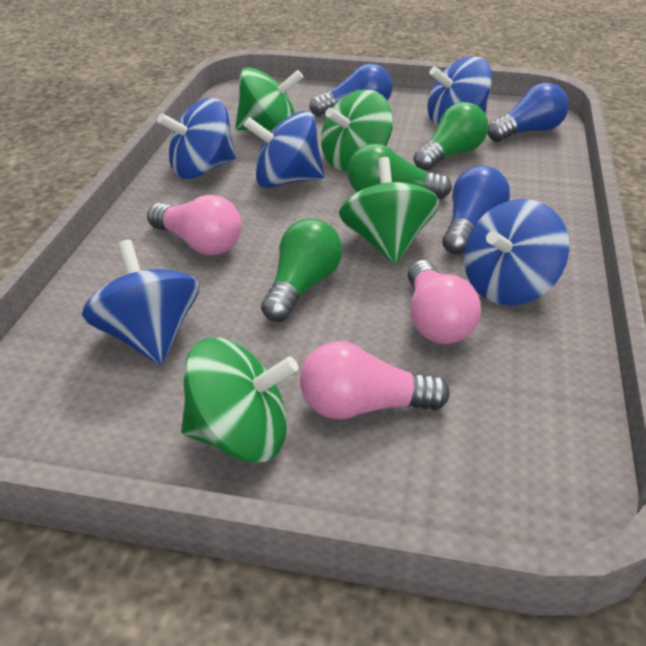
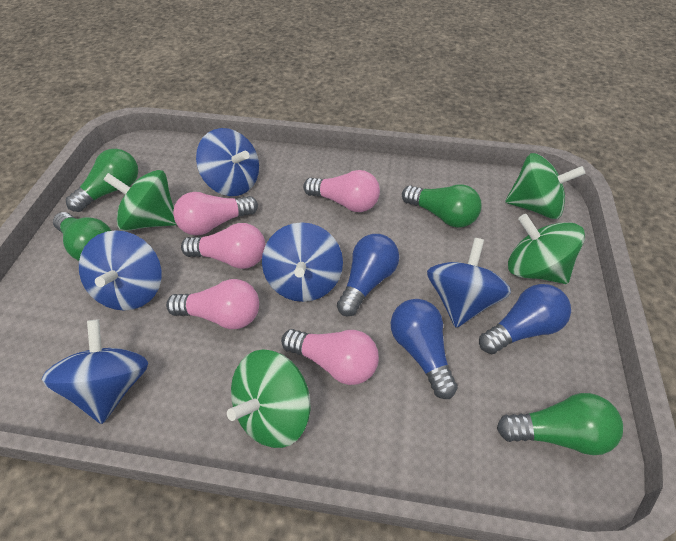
green light bulb: [261,218,342,322] [347,143,452,199] [413,102,488,171] = 3 -> [53,212,111,261] [66,149,138,212] [402,184,482,228] [497,393,623,455] = 4
pink light bulb: [147,195,241,255] [300,341,450,420] [408,260,481,344] = 3 -> [166,279,259,329] [173,192,258,235] [181,223,265,269] [281,329,379,385] [303,170,380,212] = 5

